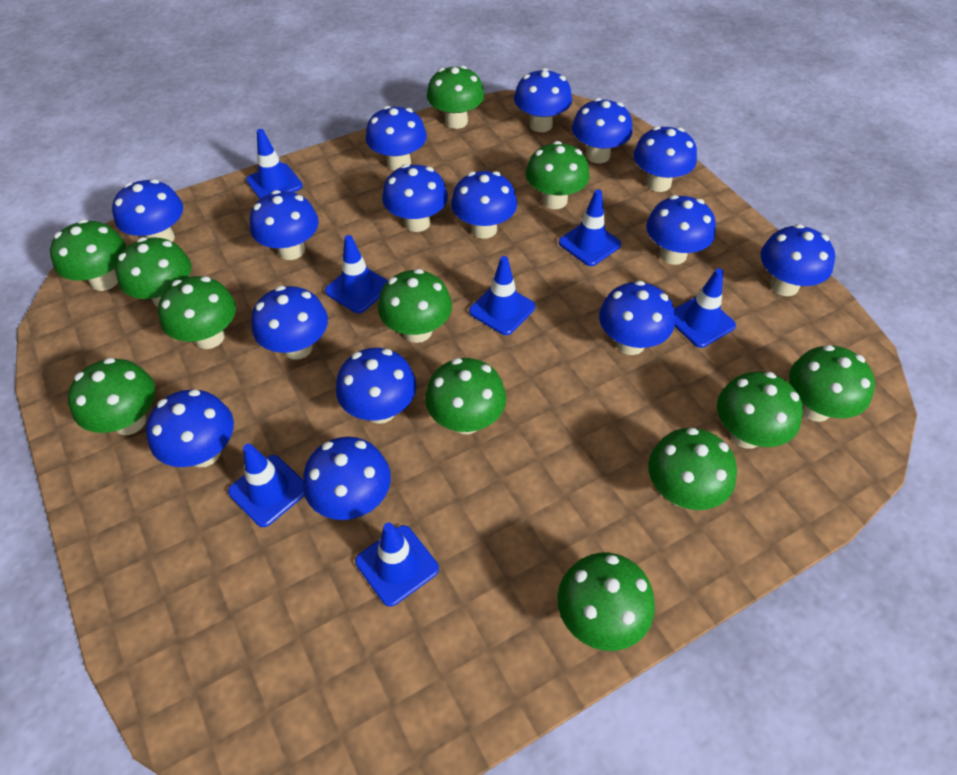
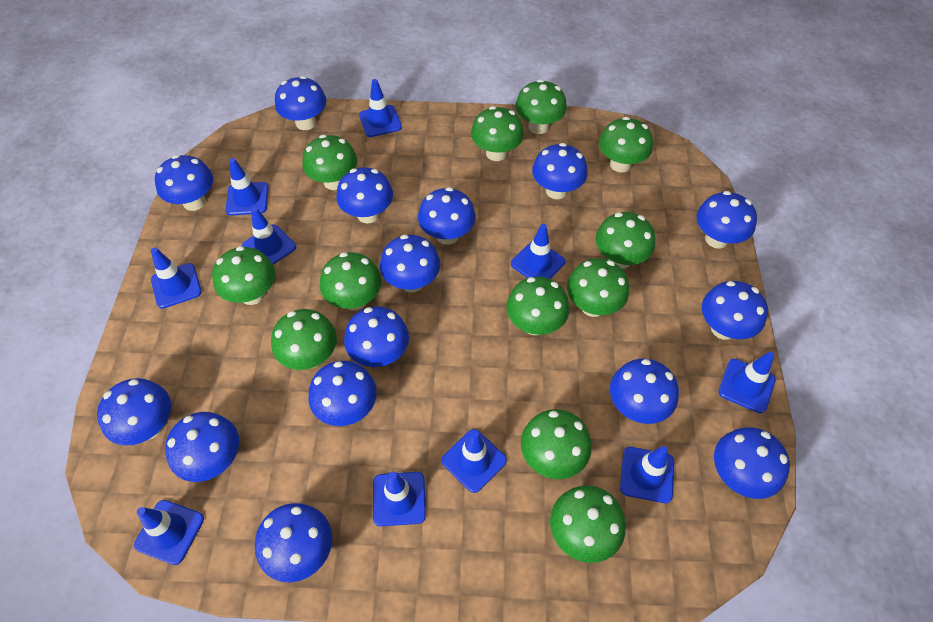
blue traffic cone: [228,444,305,527] [246,129,303,199] [325,235,388,313] [355,522,439,607] [469,256,535,335] [559,189,621,266] [674,268,736,348] = 7 -> [134,500,204,565] [151,248,202,309] [226,158,269,216] [242,207,296,265] [359,79,402,137] [373,472,426,526] [441,429,507,493] [511,224,566,279] [620,446,674,503] [718,352,776,413] = 10

